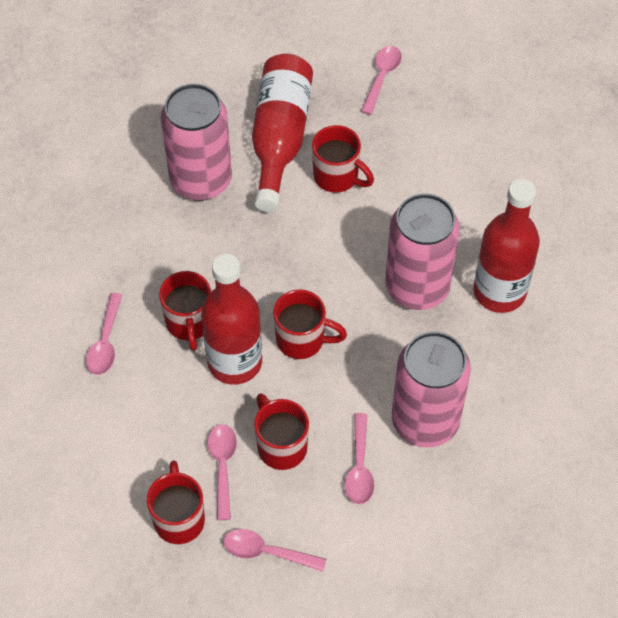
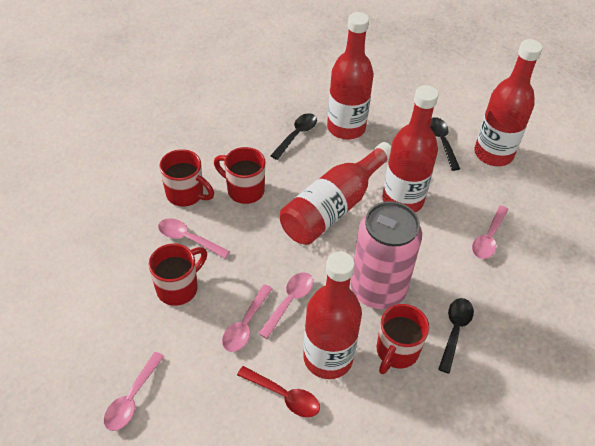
black spoon: none = 0 -> [270,113,317,160] [430,117,460,171] [438,298,474,373] = 3
pink can: [161,84,232,201] [385,193,460,310] [392,331,471,447] = 3 -> [350,201,422,309] = 1
red bottle: [201,254,262,385] [252,54,313,212] [473,179,540,313] = 3 -> [280,142,391,245] [303,251,362,379] [327,12,374,140] [382,85,438,212] [474,39,542,166] = 5
red mug: [147,460,205,544] [159,271,211,351] [254,393,309,470] [273,290,347,359] [312,125,374,193] = 5 -> [149,244,207,306] [159,149,214,206] [214,147,265,204] [376,304,429,374] = 4
red spoon: none = 0 -> [237,366,320,417] = 1

